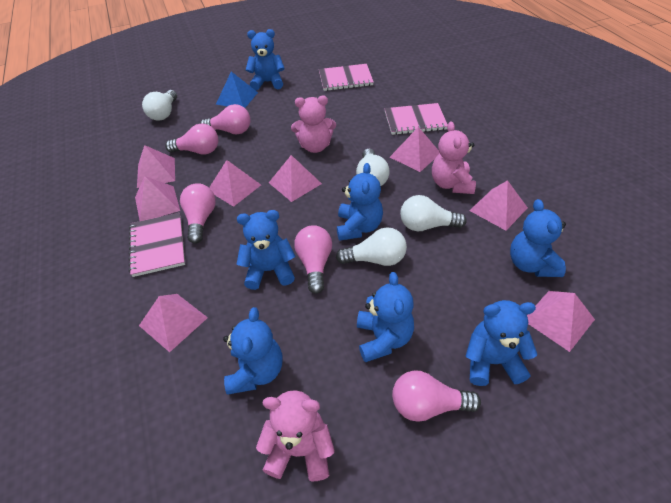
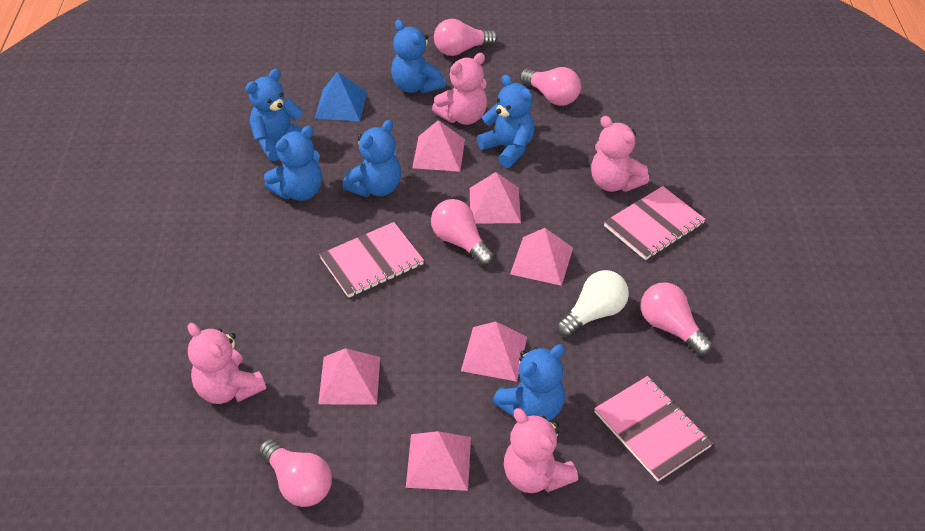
blue teddy bear: [223,307,282,395] [236,210,296,290] [246,29,285,91] [337,163,383,241] [357,272,414,362] [465,300,538,386] [510,199,566,277] = 7 -> [245,69,304,161] [264,126,322,201] [342,120,401,197] [391,20,446,94] [477,75,535,168] [492,344,565,421] = 6
pink pyramid: [135,176,180,221] [137,145,175,188] [139,294,208,352] [209,160,261,207] [269,155,322,202] [390,127,440,172] [469,180,528,231] [527,291,595,352] = 8 -> [318,348,380,404] [406,431,471,491] [412,120,465,172] [461,321,527,382] [470,172,521,224] [510,228,573,286] = 6
pink teddy bear: [256,390,335,481] [291,96,336,153] [432,121,476,194] = 3 -> [188,323,266,404] [432,53,487,125] [504,408,578,493] [591,116,649,192] = 4
white light bulb: [142,90,177,121] [336,227,407,266] [356,148,390,186] [400,195,467,231] = 4 -> [557,270,629,337] = 1

